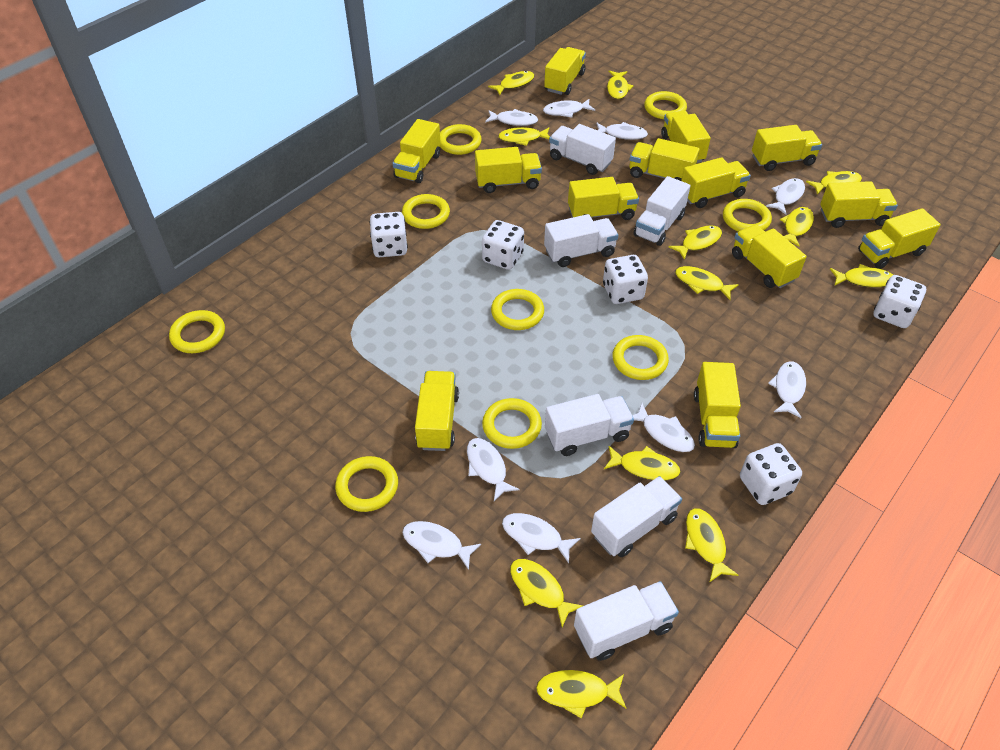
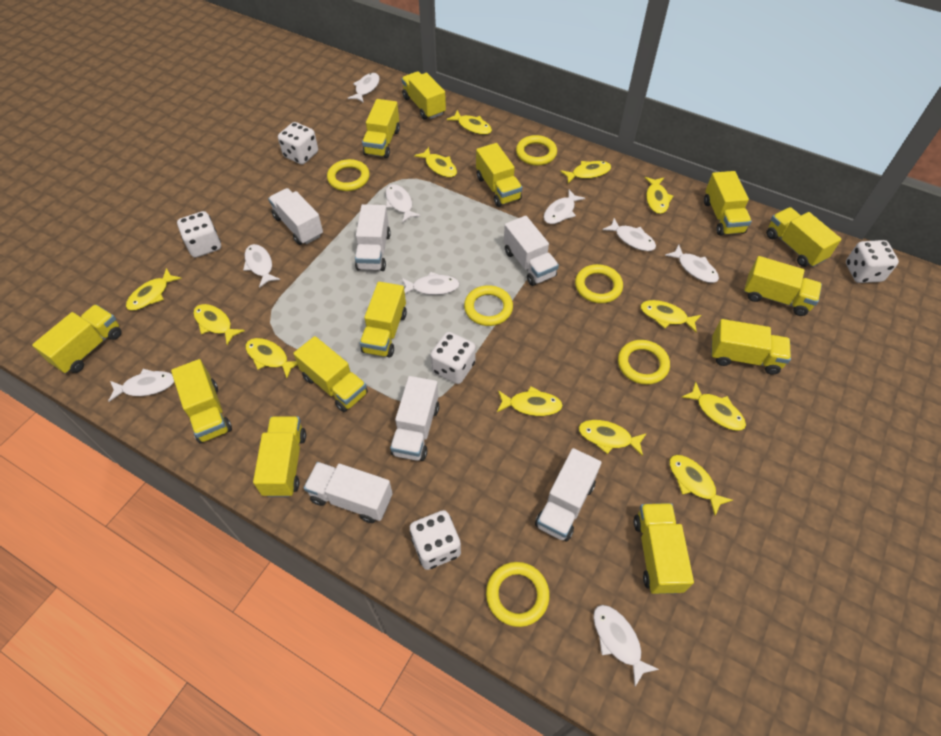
yellow ring: [169,310,225,353] [335,456,398,512] [402,194,450,229] [440,124,482,155] [482,398,542,449] [491,289,544,330] [613,335,669,380] [644,91,687,119] [723,199,772,232] = 9 -> [327,159,370,191] [464,285,513,326] [486,562,550,627] [516,135,557,166] [575,264,623,303] [618,340,670,385] = 6

